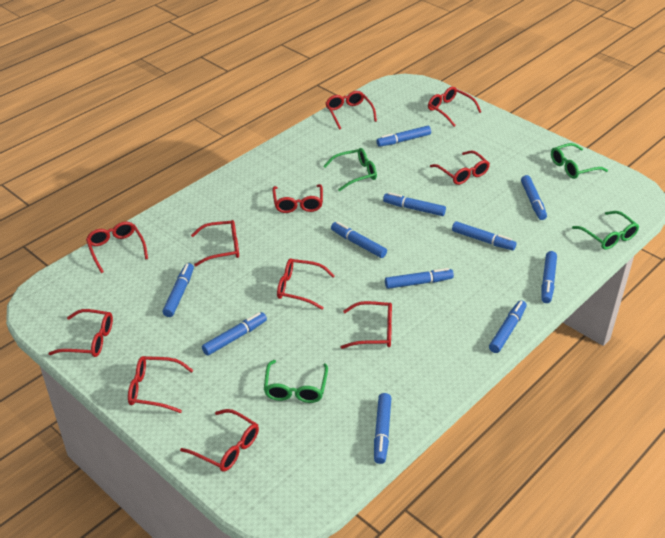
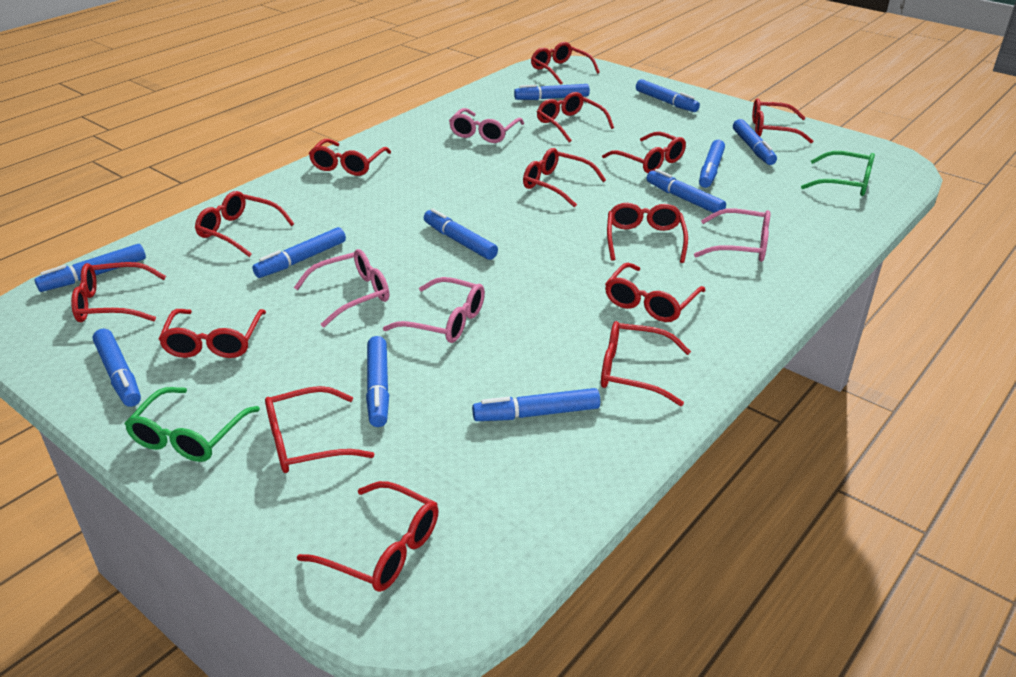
green glasses: [264,360,328,403] [323,148,377,191] [551,143,608,179] [572,211,639,250] = 4 -> [125,387,260,462] [801,151,875,196] = 2
pink glasses: none = 0 -> [294,249,389,327] [383,277,485,343] [449,108,524,143] [694,209,771,262] = 4
red glasses: [48,309,113,357] [86,221,148,273] [128,356,193,413] [180,409,259,472] [191,220,239,266] [272,184,323,213] [277,258,335,310] [326,91,377,130] [341,301,392,349] [428,87,481,127] [430,150,490,185] = 11 -> [71,262,166,323] [158,309,266,358] [195,191,294,257] [265,386,374,473] [297,481,439,592] [309,139,391,176] [523,148,606,207] [531,42,600,85] [537,92,614,143] [601,321,691,406] [602,132,686,173] [605,263,706,322] [607,203,688,263] [752,98,813,143] = 14

